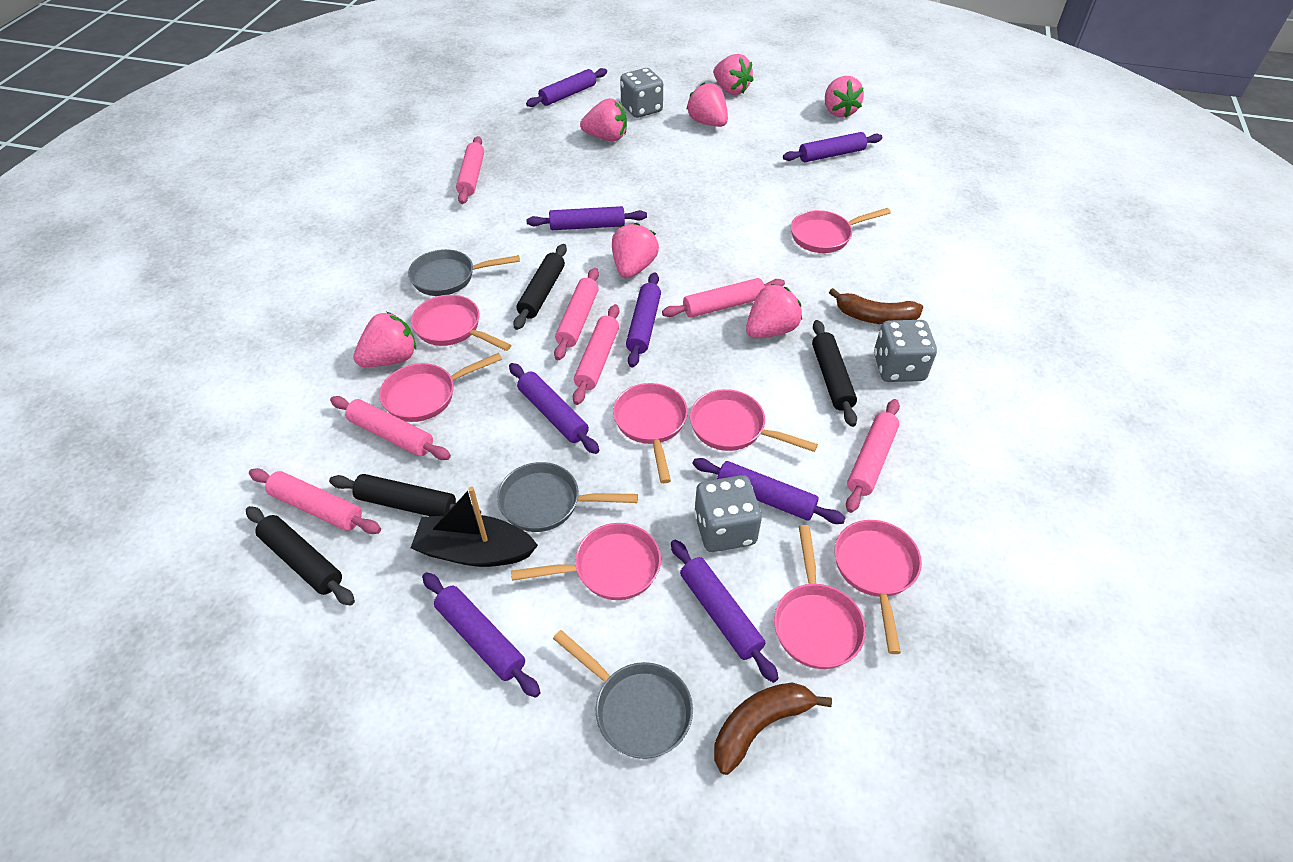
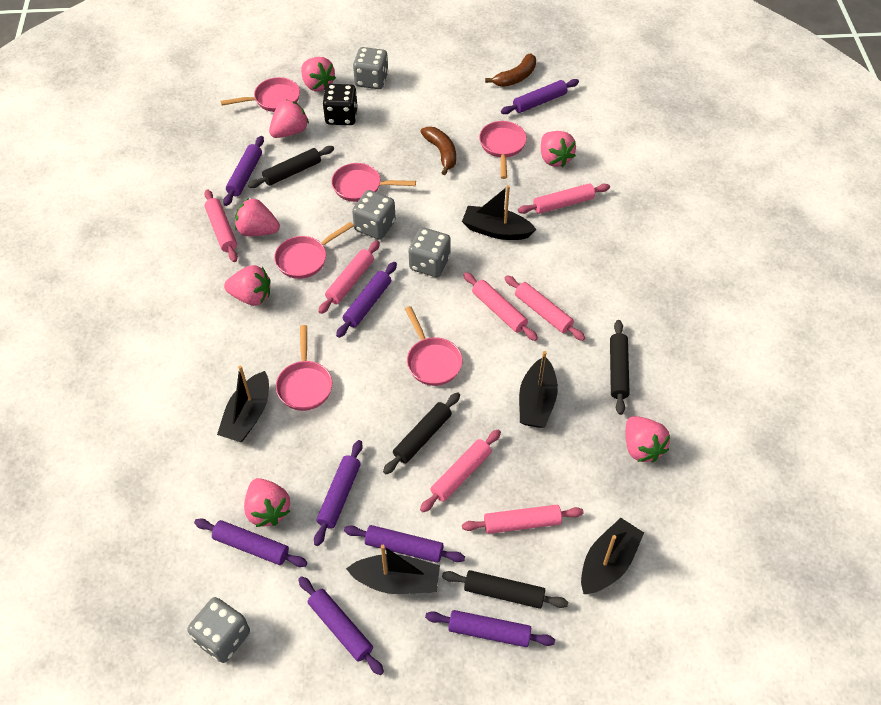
black boat: [411,487,538,567] = 1 -> [217,366,269,442] [346,545,440,594] [462,185,536,240] [519,351,558,428] [581,518,644,594] = 5
black dice: none = 0 -> [323,84,358,125] = 1
grey dice: [620,68,663,118] [694,475,762,552] [874,320,937,382] = 3 -> [187,597,250,663] [352,190,396,240] [353,47,388,89] [409,227,451,277] = 4
grey pan: [408,249,520,296] [497,462,638,532] [553,630,693,759] = 3 -> none = 0
pink pan: [379,353,502,422] [411,295,511,351] [511,523,661,600] [613,383,688,483] [690,389,818,452] [774,525,866,669] [791,208,891,253] [834,520,922,654] = 8 -> [221,77,300,112] [274,222,354,279] [276,325,332,411] [331,163,416,202] [405,306,462,386] [479,121,527,179] = 6

